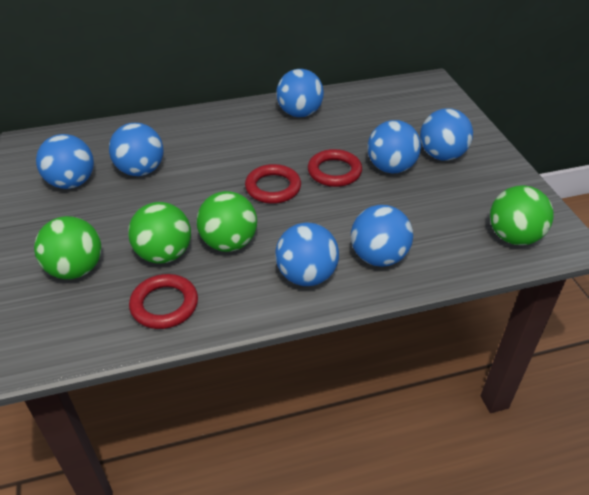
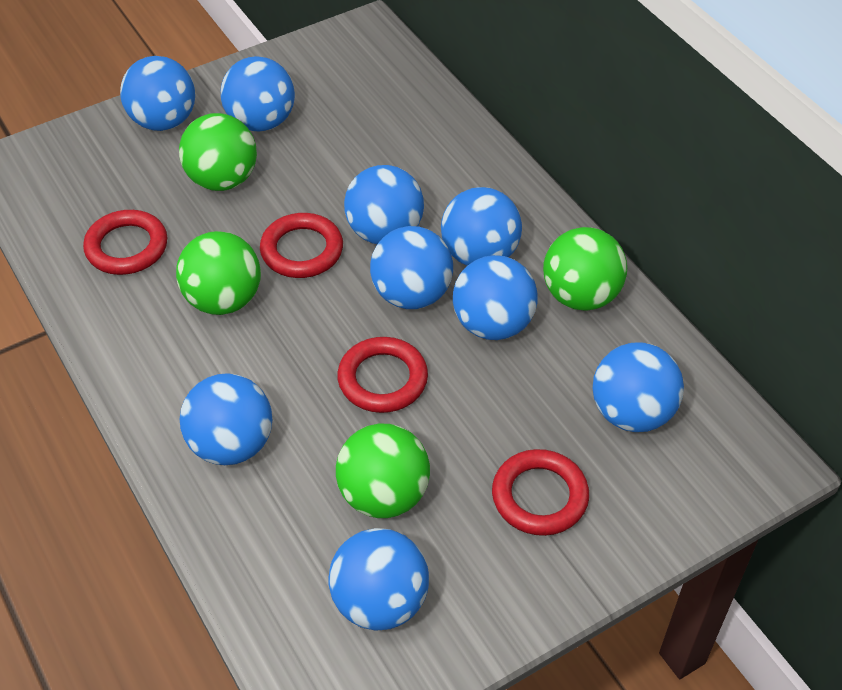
blue ball: [36,134,94,189] [109,123,163,176] [275,222,339,286] [276,69,324,117] [351,205,413,267] [368,120,421,173] [420,108,473,161] = 7 -> [120,56,195,131] [180,373,272,465] [221,56,295,132] [328,528,429,631] [344,165,424,244] [370,226,453,309] [441,187,522,266] [453,255,538,340] [593,342,684,432] = 9
red ring: [129,274,198,329] [245,164,301,204] [308,149,362,187] = 3 -> [83,210,167,275] [260,213,343,278] [337,337,428,413] [492,449,589,536] = 4

